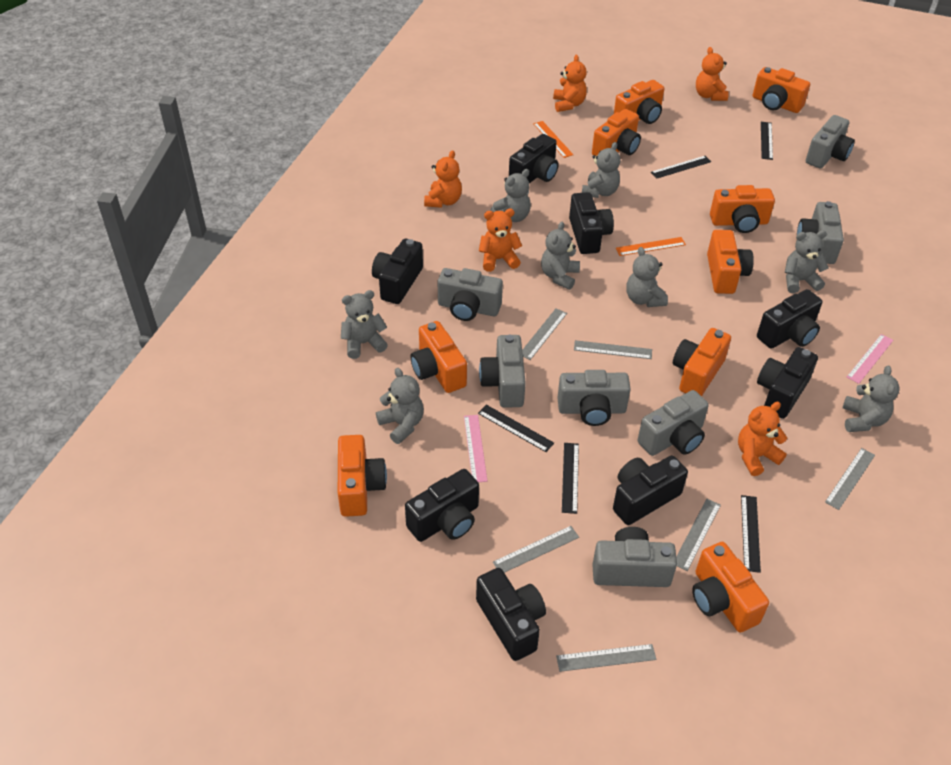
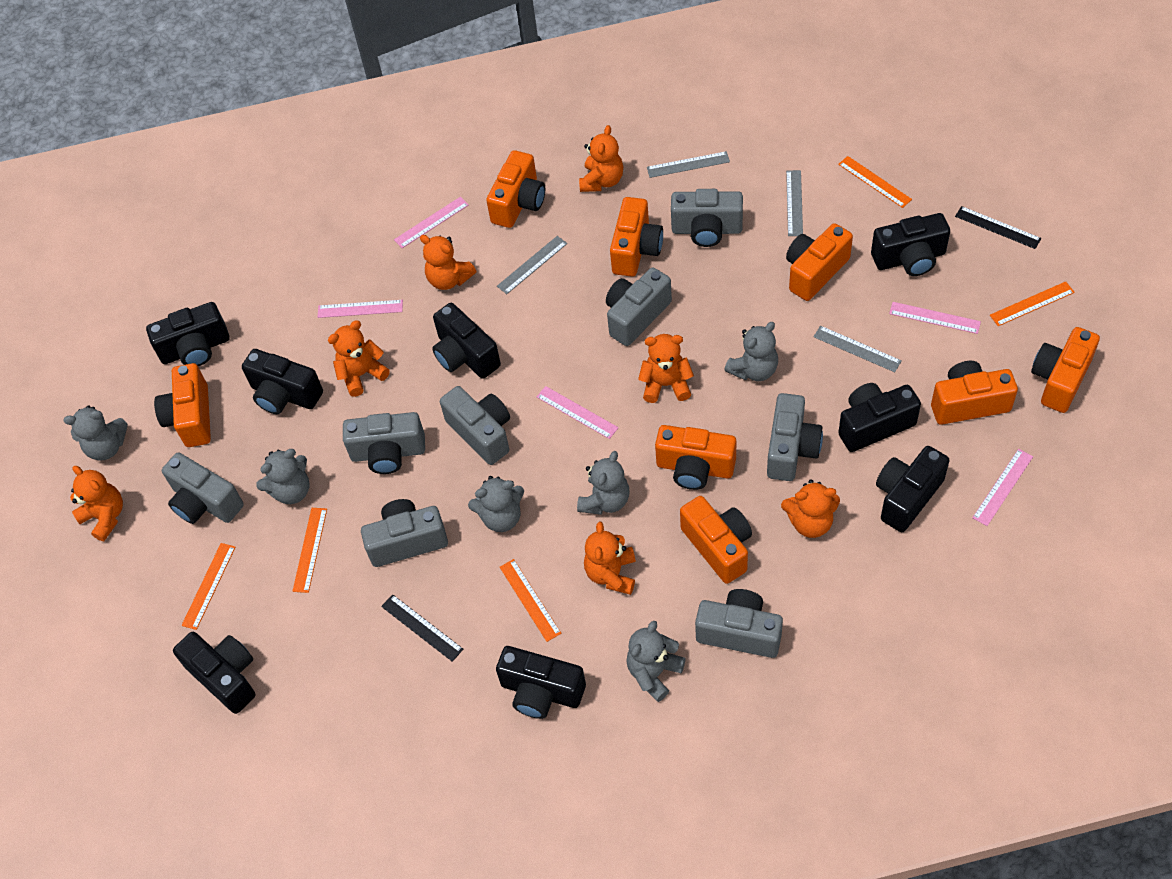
black ruler: [478,405,554,452] [562,443,579,514] [651,156,711,179] [741,495,761,573] [761,122,773,160] = 5 -> [381,594,463,662] [955,206,1041,249] = 2
grey camera: [438,268,503,321] [479,335,526,408] [557,370,631,426] [592,527,677,587] [638,390,709,456] [797,201,844,264] [806,115,855,168] = 7 -> [162,452,244,524] [343,412,425,474] [361,499,448,567] [440,386,510,465] [606,267,672,346] [671,189,743,247] [695,589,783,658] [767,393,823,481] = 8
grey ruler: [493,526,579,573] [522,308,567,360] [556,644,657,672] [574,340,652,359] [676,499,721,571] [825,448,875,510] = 6 -> [497,236,567,294] [647,151,730,178] [786,170,803,236] [813,326,902,372] = 4
grey teddy bear: [341,290,388,359] [376,368,424,444] [490,169,531,222] [541,222,580,290] [582,142,621,198] [626,247,668,307] [785,230,829,293] [842,366,899,432] = 8 -> [64,405,128,461] [256,449,309,504] [468,476,524,532] [577,451,629,515] [626,621,686,702] [724,322,778,381] = 6
orange camera: [338,435,387,517] [411,321,467,393] [592,109,641,156] [614,80,664,124] [673,328,731,396] [692,542,769,633] [707,230,754,294] [710,185,775,233] [753,67,810,113] = 9 -> [154,363,211,447] [486,150,545,228] [610,197,663,277] [655,425,736,490] [680,496,752,584] [786,223,853,301] [931,361,1018,425] [1031,327,1100,413] = 8
orange ruler: [533,121,573,158] [616,237,686,256] = 2 -> [181,543,236,630] [293,508,327,593] [500,559,561,642] [838,156,912,208] [990,281,1075,326] = 5
orange teddy bear: [424,150,462,208] [479,209,522,272] [553,55,587,112] [696,47,729,101] [738,402,787,476] = 5 -> [70,466,123,541] [328,320,390,397] [420,235,476,290] [579,125,623,192] [584,522,636,595] [638,334,694,403] [781,479,840,538] = 7
pink ruler: [464,415,487,482] [847,334,893,384] = 2 -> [318,300,403,318] [394,197,469,248] [537,386,619,439] [889,302,981,334] [972,449,1033,526] = 5

